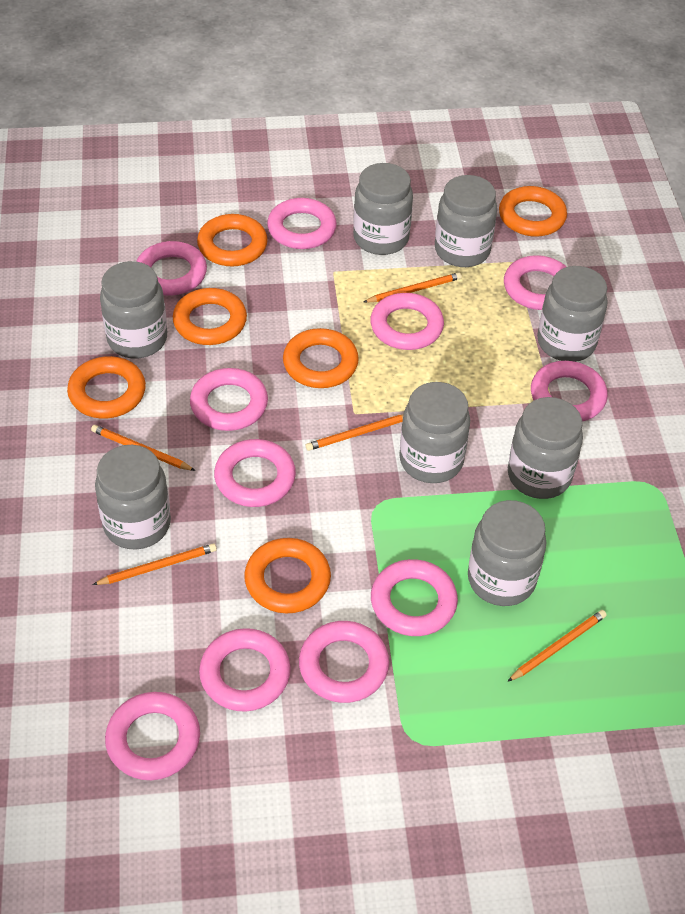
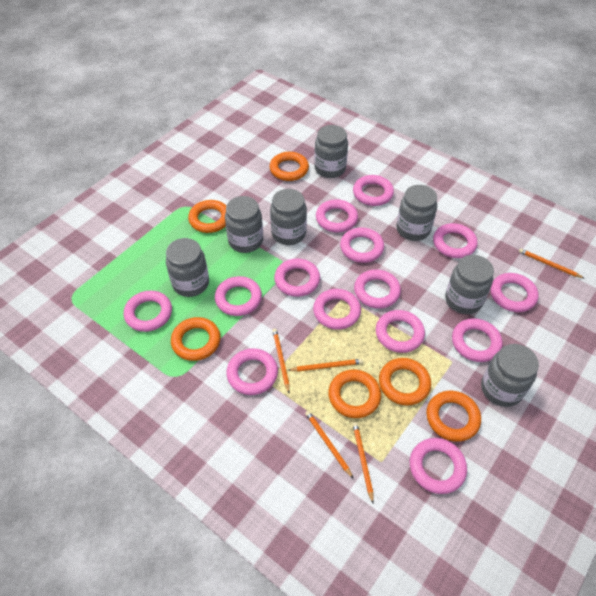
grey jar: [95,445,171,549] [100,261,167,358] [353,163,413,255] [399,382,470,483] [435,175,497,267] [468,500,547,606] [508,397,583,499] [537,266,608,362] = 8 -> [166,238,209,297] [225,196,263,253] [270,189,307,245] [314,125,348,178] [396,185,437,241] [445,255,494,314] [481,344,539,407] = 7
pink ring: [105,692,200,780] [136,241,207,295] [190,368,268,431] [199,628,291,712] [214,439,296,507] [267,198,337,249] [299,621,389,703] [370,293,444,350] [371,559,458,636] [504,255,567,310] [531,361,608,421] = 11 -> [124,291,172,332] [215,276,262,316] [226,348,278,395] [274,258,320,297] [313,289,361,330] [316,199,358,232] [340,227,384,263] [353,175,394,206] [354,269,401,309] [376,310,425,353] [410,438,467,494] [433,223,477,258] [452,318,503,362] [490,273,539,312] = 14

